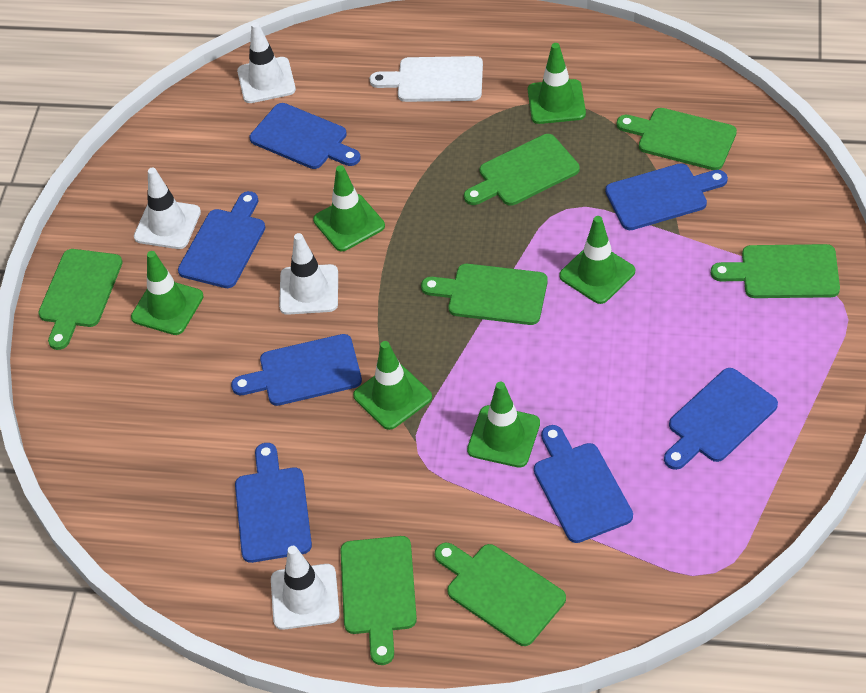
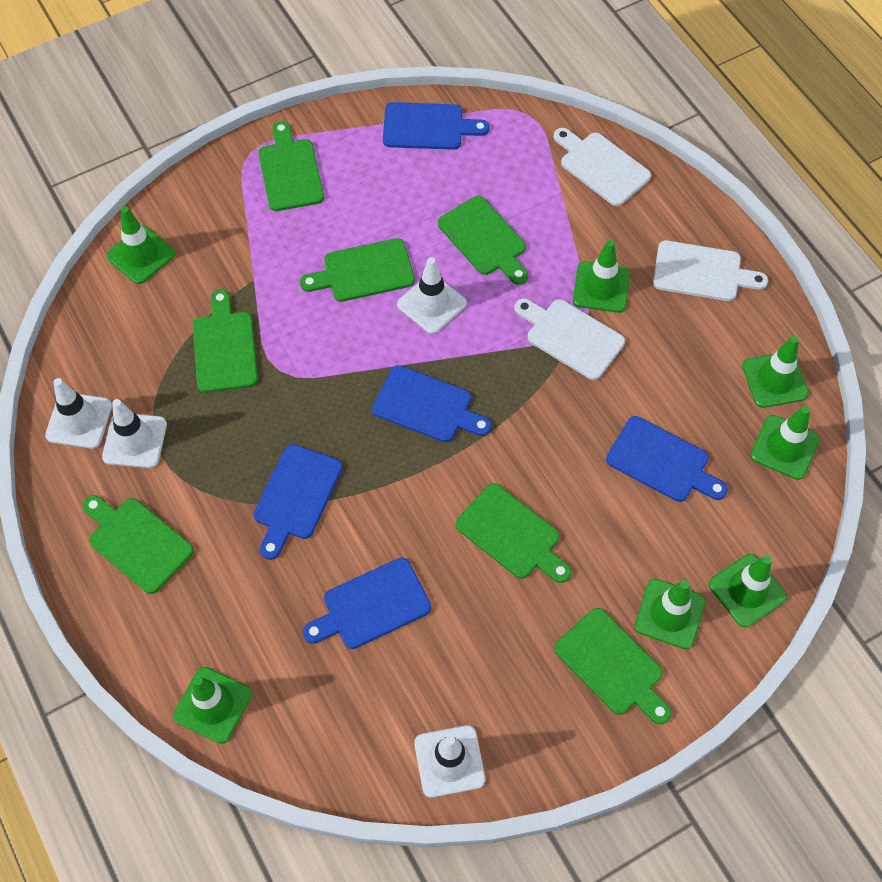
blue cutting board: [178,191,265,288] [231,334,362,406] [235,443,312,563] [249,103,361,169] [534,425,633,543] [605,163,728,230] [664,368,778,470] = 7 -> [254,444,343,560] [303,558,431,649] [372,365,492,442] [383,102,489,150] [606,416,728,502] = 5
green traffic cone: [131,251,204,335] [313,165,385,251] [353,341,432,430] [467,382,540,468] [528,43,586,124] [559,216,635,304] = 6 -> [106,207,175,284] [173,667,252,744] [573,240,630,313] [634,579,706,649] [709,554,787,627] [742,336,809,408] [750,406,820,480] = 7
white cutting board: [370,56,483,102] = 1 -> [514,298,625,380] [554,128,651,206] [653,240,768,301] = 3

